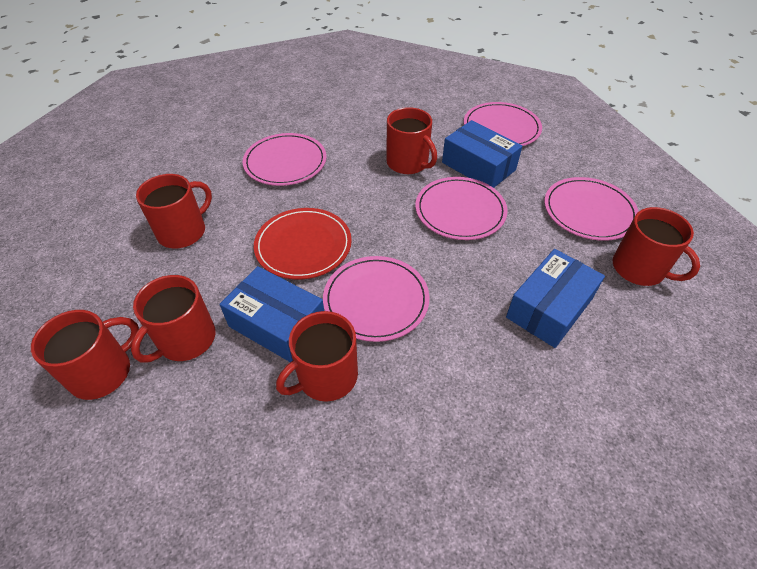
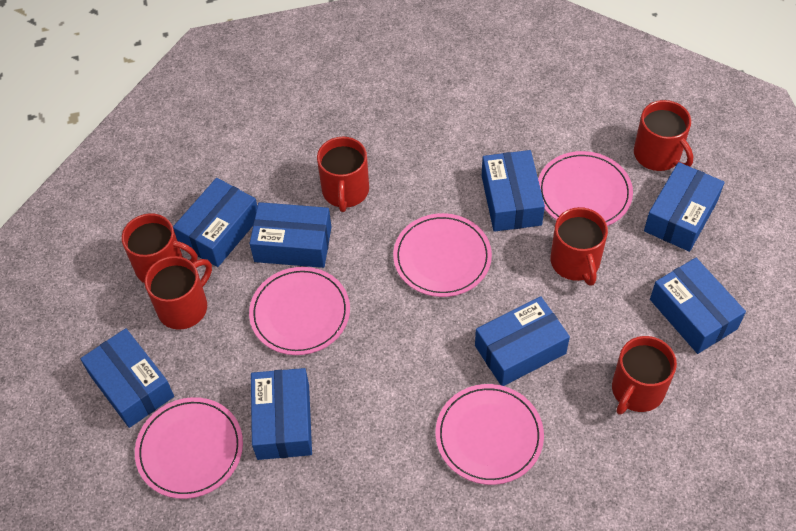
blue box: [220,266,324,362] [442,120,522,188] [506,249,605,348] = 3 -> [80,328,174,428] [173,178,257,267] [250,202,331,268] [251,368,312,460] [475,296,570,386] [482,150,545,232] [644,162,725,252] [650,258,746,354] = 8
red plate: [254,208,352,280] = 1 -> none = 0

